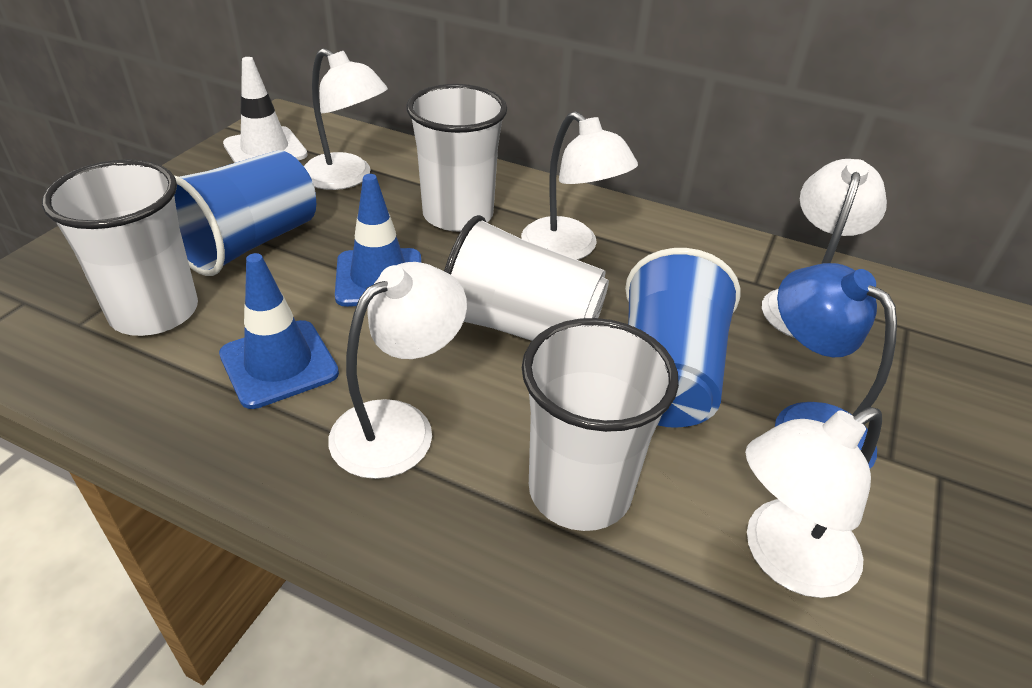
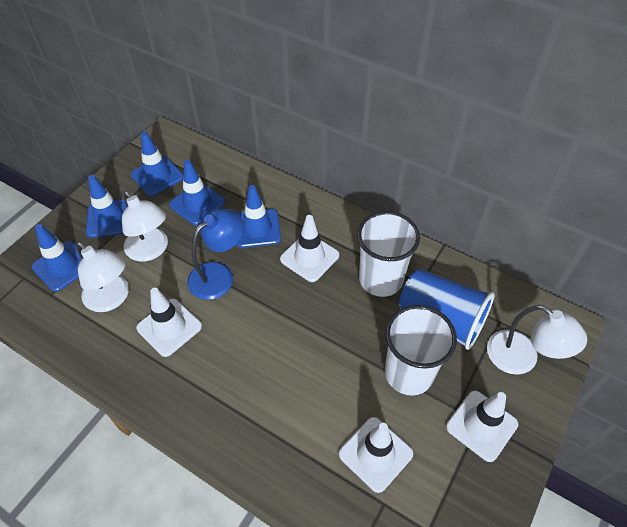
blue cup: [174,150,316,276] [625,248,740,428] = 2 -> [399,269,495,350] = 1
blue traffic cone: [219,253,339,409] [335,174,421,307] = 2 -> [32,224,82,292] [86,175,127,238] [131,132,183,196] [169,160,225,225] [236,185,281,248] = 5
white cup: [42,159,198,336] [406,84,507,232] [444,215,609,341] [522,318,679,531] = 4 -> [357,211,420,297] [385,305,457,396] = 2
white lamp: [304,48,388,190] [328,262,467,479] [521,111,638,260] [745,407,882,598] [762,159,887,338] = 5 -> [76,241,129,312] [122,191,168,262] [487,305,587,375] = 3
white traffic cone: [223,57,308,163] = 1 -> [136,288,202,357] [280,215,339,282] [339,417,413,493] [446,391,518,462] = 4

